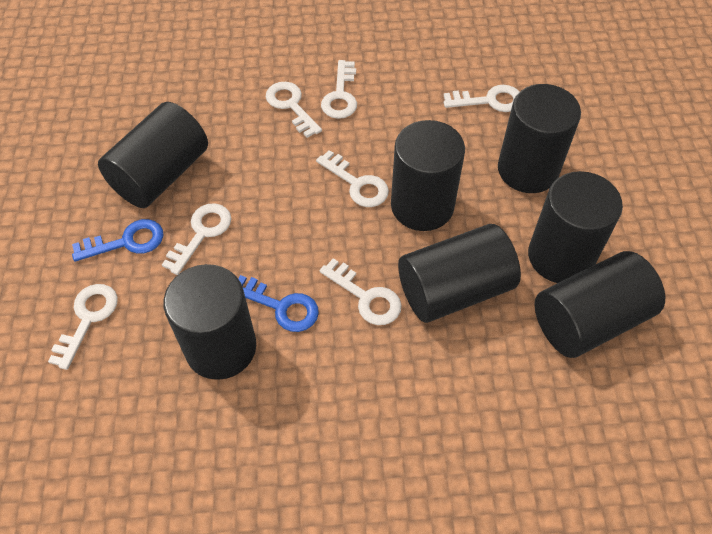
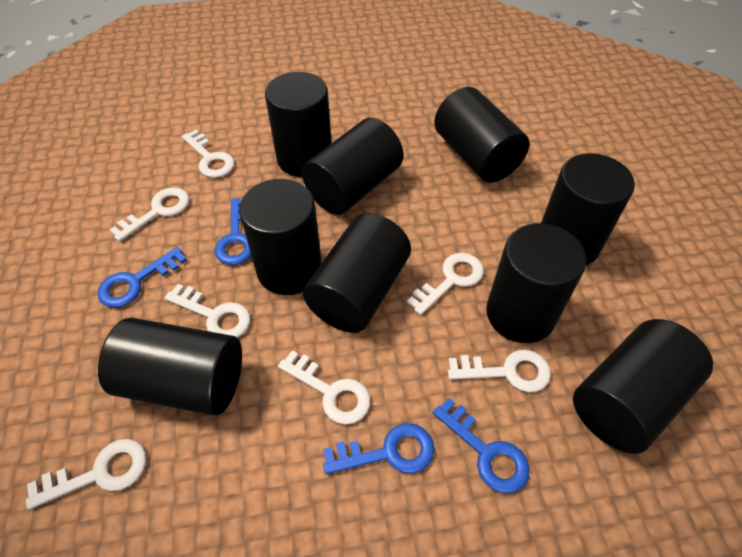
black cylinder: [98,102,208,208] [163,264,256,380] [391,120,465,231] [398,224,521,323] [498,84,581,193] [528,171,623,283] [534,251,665,358] = 7 -> [98,317,242,416] [239,179,322,295] [265,72,332,177] [302,118,403,215] [303,213,411,333] [434,87,530,182] [486,223,586,343] [541,153,635,265] [573,319,713,454] = 9
blue key: [72,219,164,262] [238,275,319,332] = 2 -> [98,247,187,308] [215,198,251,265] [323,423,434,474] [433,398,530,493] = 4

